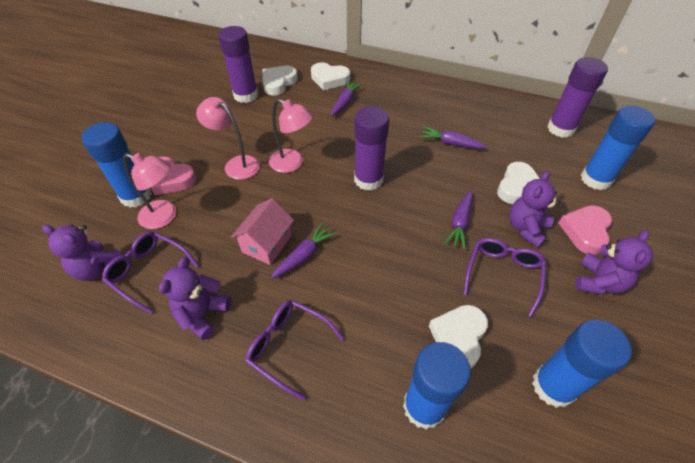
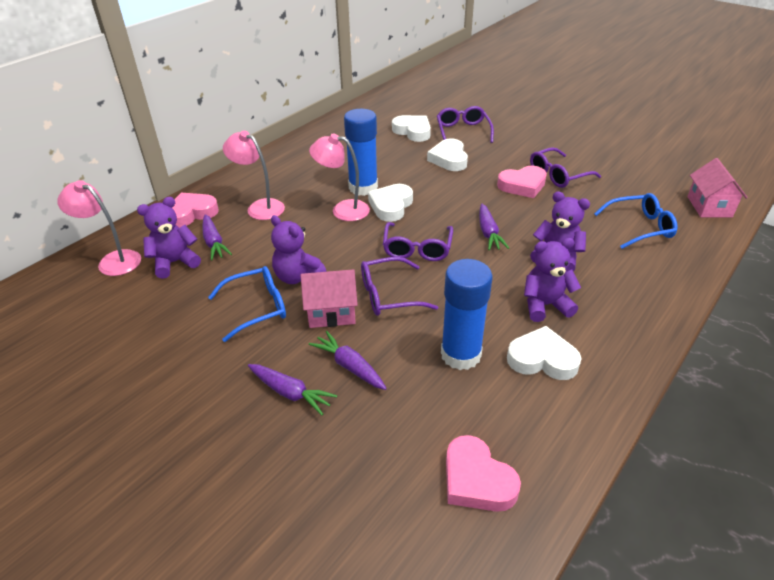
blue glasses: none = 0 -> [208,266,286,342] [594,193,677,249] = 2
blue glue stick: [82,122,152,208] [403,342,471,429] [532,319,632,408] [581,106,655,190] = 4 -> [344,109,378,196] [441,259,492,370] = 2
pink heart: [151,157,196,195] [559,205,612,255] = 2 -> [172,193,219,228] [446,435,521,512] [497,166,547,198] = 3
pink house: [231,198,294,265] = 1 -> [301,269,358,328] [687,158,748,217] = 2
purple glasses: [102,231,199,314] [245,300,344,401] [463,238,546,317] = 3 -> [361,257,438,316] [383,222,453,261] [437,106,494,143] [530,147,601,188] = 4
purple glue stick: [218,26,258,103] [354,106,390,191] [547,57,608,138] = 3 -> none = 0

